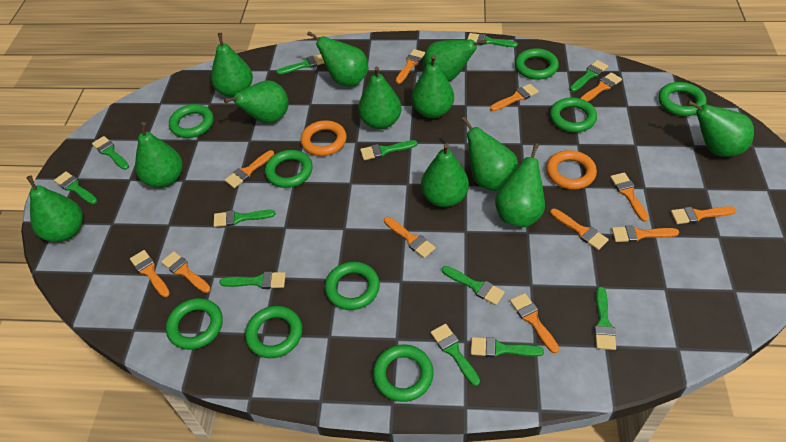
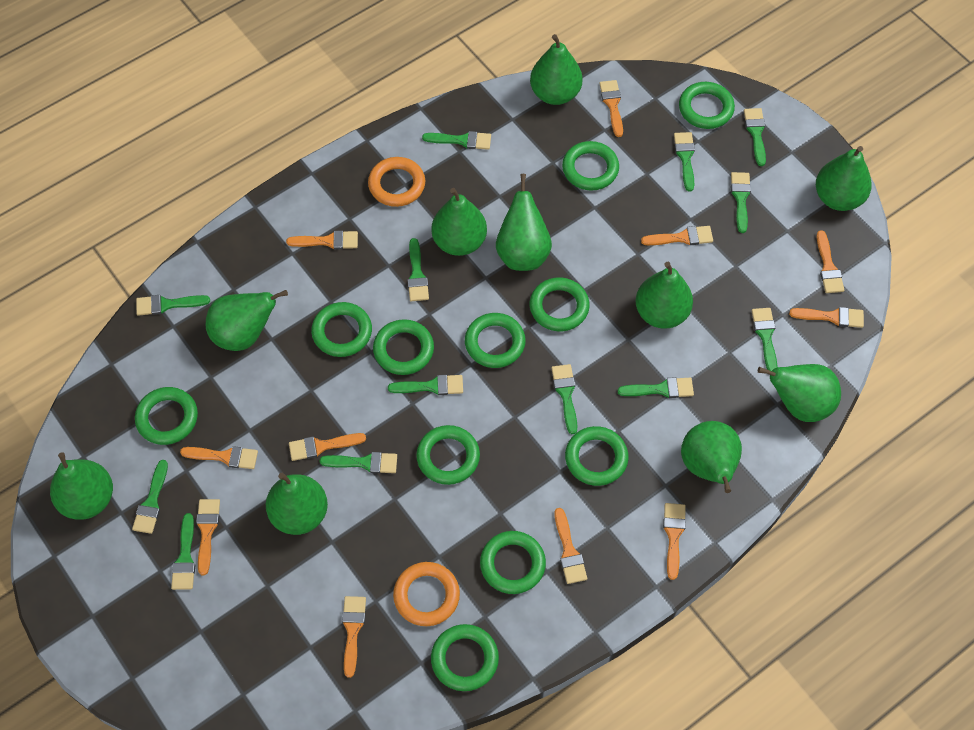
green brush: [54,171,97,204] [92,136,129,170] [214,210,275,227] [219,272,286,289] [276,54,324,75] [360,140,417,160] [430,324,480,386] [442,266,505,305] [467,33,518,47] [471,337,544,357] [570,60,608,92] [594,287,616,350] = 12 -> [132,460,168,534] [136,295,210,316] [171,513,195,590] [319,452,397,473] [388,375,463,395] [408,238,429,301] [422,131,491,150] [551,364,578,434] [618,377,694,398] [674,132,695,191] [731,172,751,233] [744,108,766,166] [752,308,778,371] = 13
green pear: [26,176,83,242] [135,122,182,188] [211,33,253,98] [224,80,289,124] [307,31,368,86] [358,66,401,129] [411,55,454,118] [421,143,469,207] [423,39,487,82] [461,117,518,191] [495,143,545,227] [687,100,754,157] = 12 -> [50,452,113,520] [206,290,288,351] [266,473,328,535] [431,188,487,256] [496,174,552,271] [530,34,583,105] [635,262,693,329] [681,421,742,493] [758,364,841,422] [816,146,872,211] = 10
green ring: [166,298,223,350] [169,104,214,138] [245,306,302,358] [265,150,313,188] [325,262,380,310] [373,344,434,402] [515,48,559,80] [550,97,597,132] [658,82,707,116] = 9 -> [135,387,198,445] [311,302,372,357] [373,319,434,375] [416,425,480,485] [431,624,499,691] [465,313,526,368] [480,531,546,594] [530,278,590,331] [562,141,619,191] [565,426,629,486] [679,82,735,129] = 11
orange brush: [130,250,170,297] [161,251,211,293] [225,150,274,188] [384,217,436,258] [396,49,425,84] [490,84,539,111] [510,293,559,354] [550,208,609,250] [580,72,622,102] [610,172,649,222] [612,225,679,242] [671,206,736,224] = 12 -> [180,446,258,469] [196,499,220,575] [286,231,358,249] [289,433,366,461] [342,596,366,678] [555,508,587,584] [599,80,623,137] [641,226,713,245] [663,503,686,580] [789,307,864,328] [816,230,844,293] = 11

